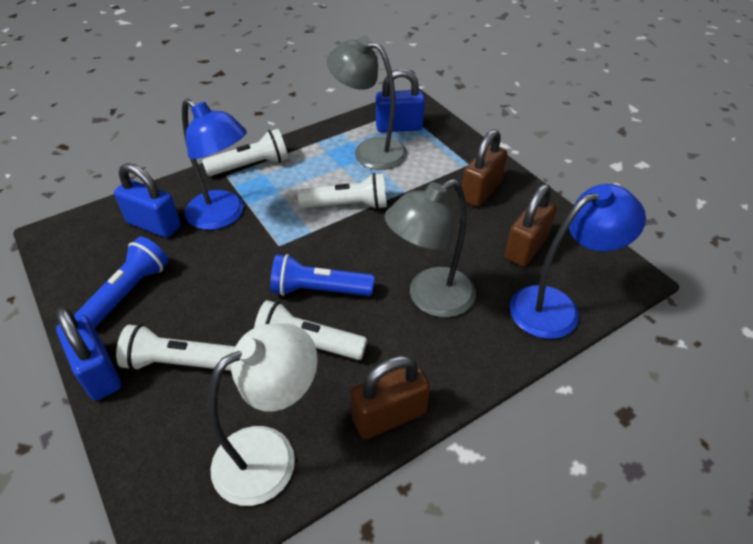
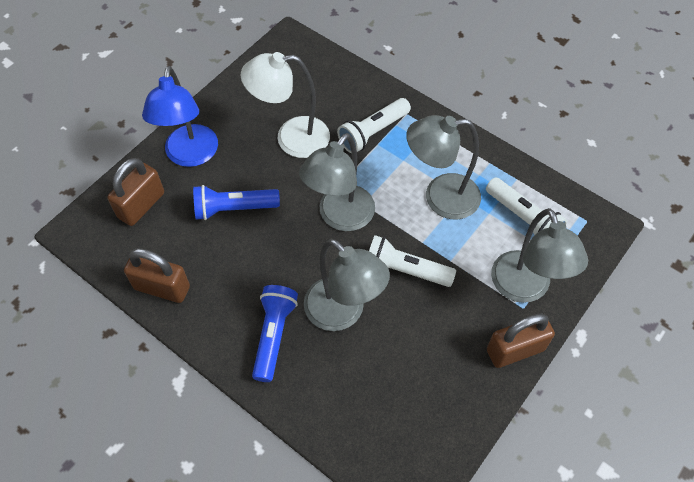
blue lamp: [182,98,247,230] [510,184,646,339] = 2 -> [142,66,218,167] = 1
blue padlock: [56,307,121,401] [114,163,181,238] [376,69,425,132] = 3 -> none = 0
grey lamp: [327,37,407,170] [385,179,476,318] = 2 -> [299,133,375,231] [304,239,390,331] [406,115,481,219] [491,208,588,303] = 4
white flashlight: [116,324,235,371] [202,129,288,176] [254,300,367,360] [298,173,387,210] = 4 -> [337,98,411,153] [369,235,456,287] [486,177,567,235] = 3

